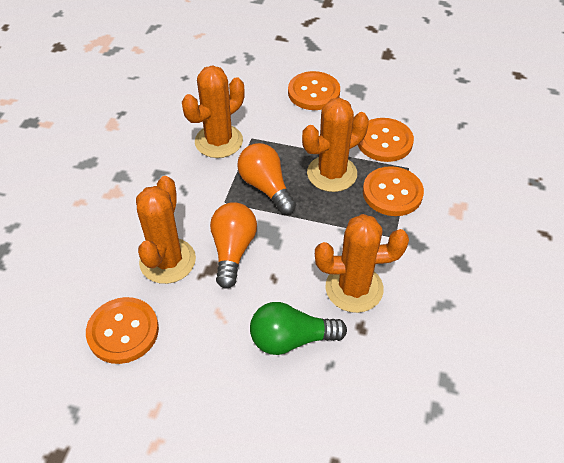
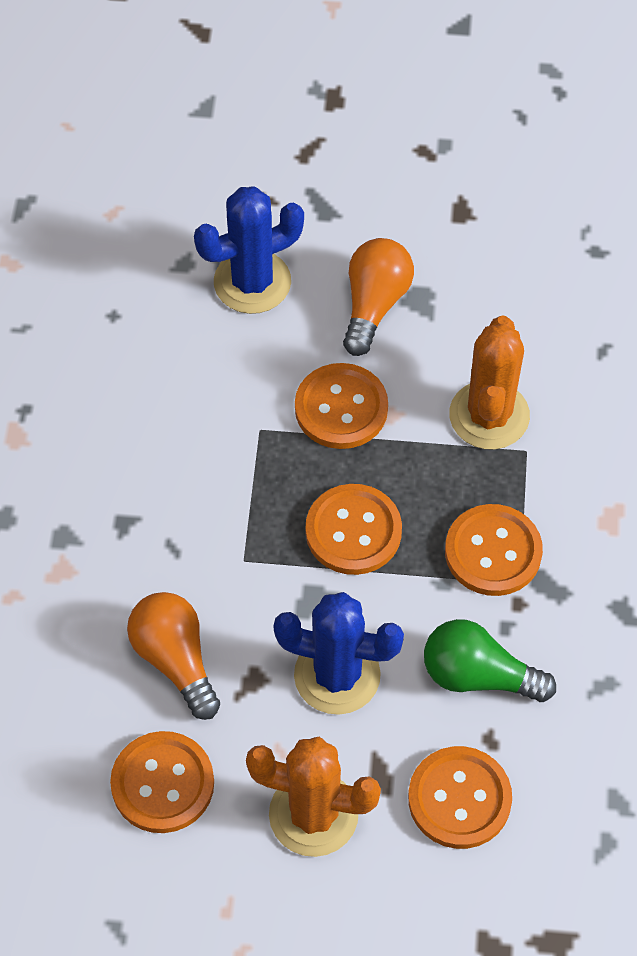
blue cactus: none = 0 -> [194,186,304,314] [273,592,404,715] = 2
orange button: [86,297,159,364] [288,71,340,110] [358,118,414,162] [363,166,424,216] = 4 -> [110,731,214,833] [295,363,388,449] [305,484,402,575] [408,746,512,849] [445,504,543,596] = 5
orange cactus: [136,176,196,284] [182,65,245,158] [302,98,369,192] [315,214,409,313] = 4 -> [246,737,381,857] [449,316,530,450] = 2

